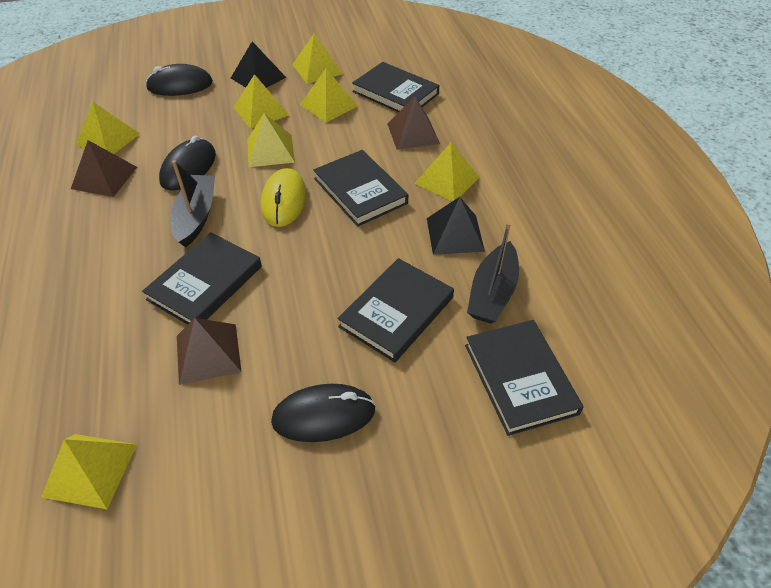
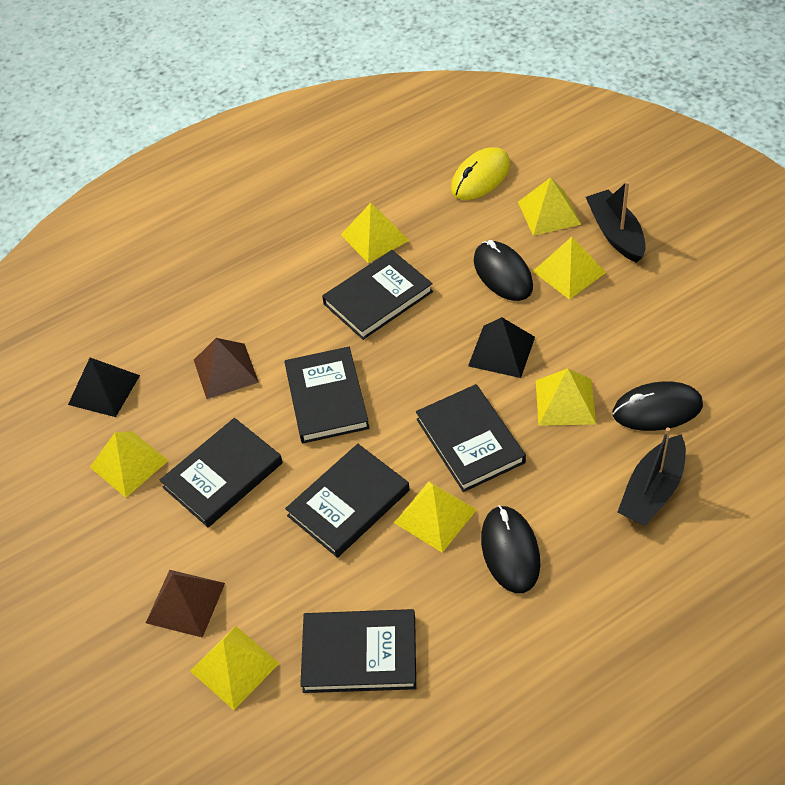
black book: [142,232,262,325] [313,150,408,227] [337,258,454,362] [352,62,439,112] [465,320,584,436] = 5 -> [160,418,283,527] [285,347,370,443] [285,444,410,558] [300,609,416,693] [322,250,433,340] [416,384,526,492] = 6
brown pyramid: [71,140,137,197] [177,318,242,385] [387,96,440,150] = 3 -> [146,570,225,638] [194,338,259,399] = 2

